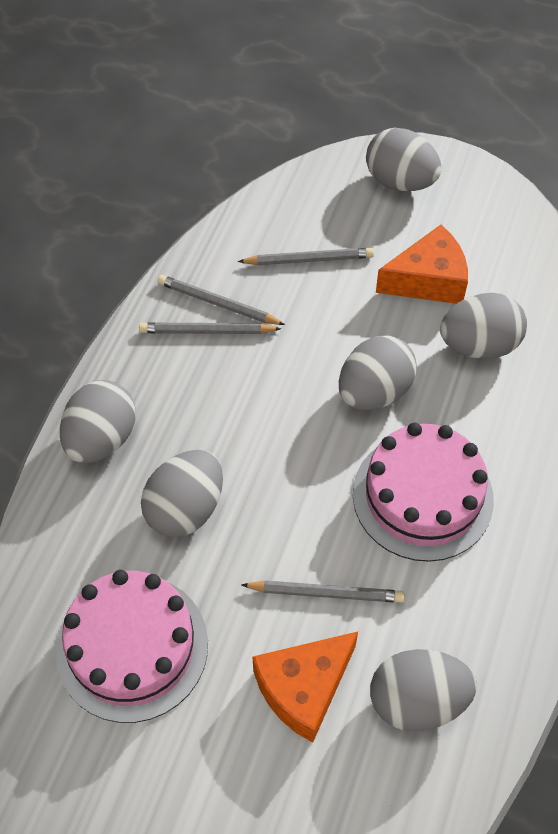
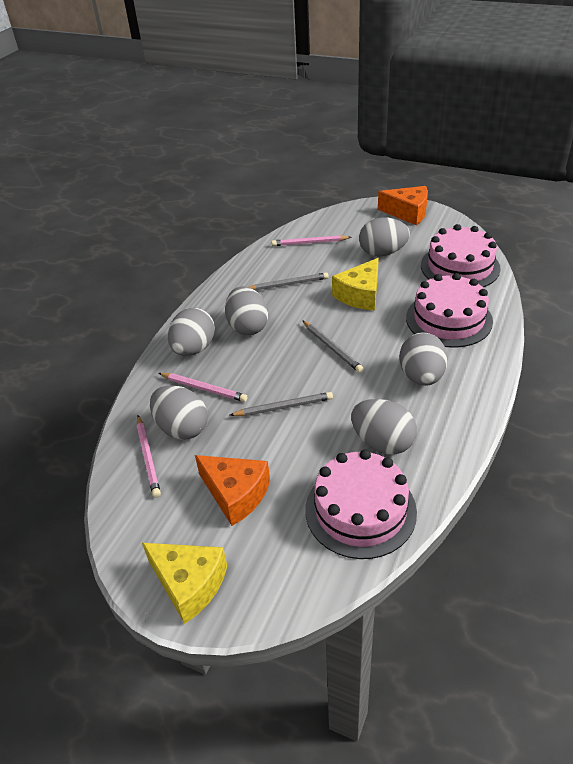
grey pencil: [139,323,281,334] [158,275,285,325] [238,248,374,265] [242,580,404,603] = 4 -> [229,392,333,416] [249,272,329,291] [302,320,363,373] = 3
pink cake: [56,570,208,723] [353,423,494,562] = 2 -> [305,450,417,559] [406,273,493,348] [421,224,501,287] = 3
pink pencil: none = 0 -> [137,416,161,498] [159,373,247,402] [272,235,351,246] = 3
yellow cheese: none = 0 -> [142,543,227,624] [332,258,379,311] = 2

